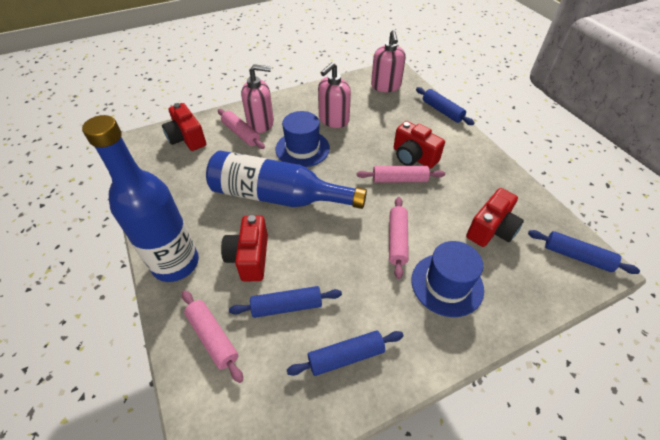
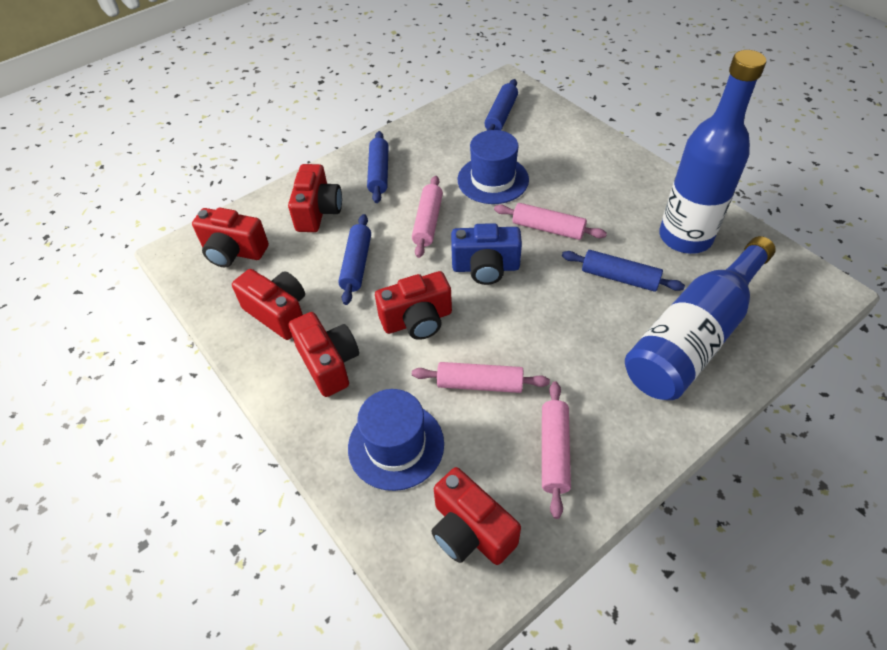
blue camera: none = 0 -> [451,223,522,285] = 1
pink soap dispenser: [241,64,274,133] [318,62,351,128] [371,30,406,92] = 3 -> none = 0
red camera: [162,103,206,151] [221,215,268,281] [394,121,445,169] [466,188,524,247] = 4 -> [192,208,269,267] [232,269,305,340] [288,164,342,232] [288,312,359,397] [375,271,452,340] [431,467,521,565] = 6

